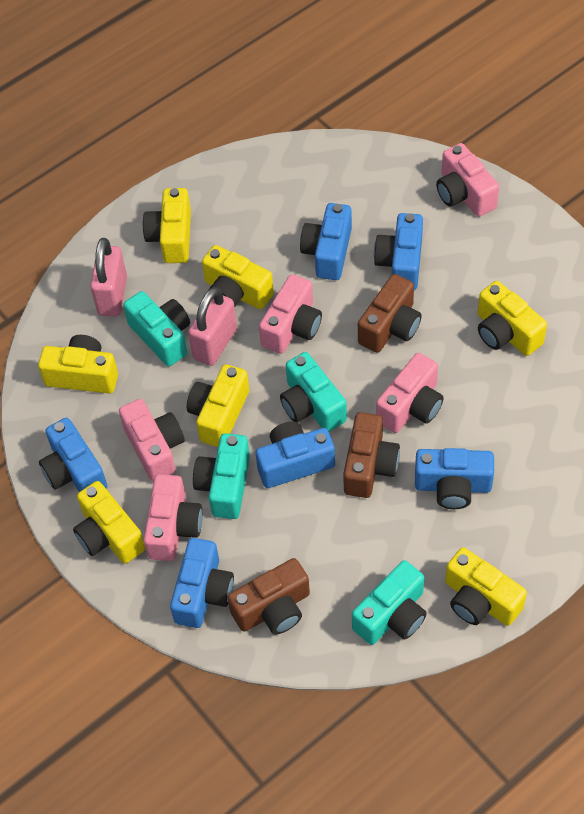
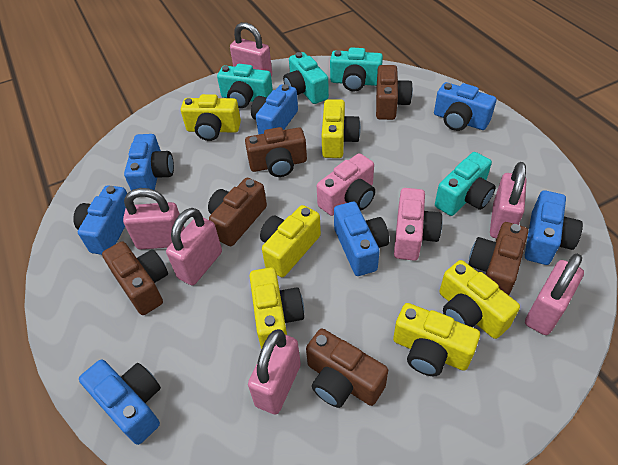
blue camera: [39,418,107,492] [170,538,234,628] [256,422,335,488] [300,203,352,280] [374,213,423,290] [415,448,494,509] = 6 -> [73,185,127,255] [79,359,161,445] [124,134,174,191] [251,84,298,135] [334,202,389,276] [434,82,496,131] [525,190,583,265] = 7
brown camera: [227,558,310,634] [343,412,400,498] [358,274,422,353] = 3 -> [102,241,168,315] [208,178,267,246] [245,127,307,177] [306,329,388,408] [376,65,413,120] [468,222,528,295] = 6
pink camera: [119,399,185,482] [143,474,203,561] [259,274,322,354] [376,353,444,433] [436,143,499,217] = 5 -> [317,153,375,216] [394,188,442,261] = 2
pink padlock: [90,238,127,316] [188,287,237,366] = 2 -> [123,188,185,250] [166,208,222,285] [230,22,272,77] [248,329,301,415] [490,162,526,239] [525,254,584,335] = 6
yellow camera: [38,335,118,394] [73,481,145,564] [143,188,191,263] [187,364,249,447] [202,245,274,309] [445,547,527,626] [478,281,547,356] = 7 -> [181,94,241,141] [250,267,304,349] [260,205,321,277] [322,99,361,158] [393,303,480,376] [439,260,520,339] = 6

